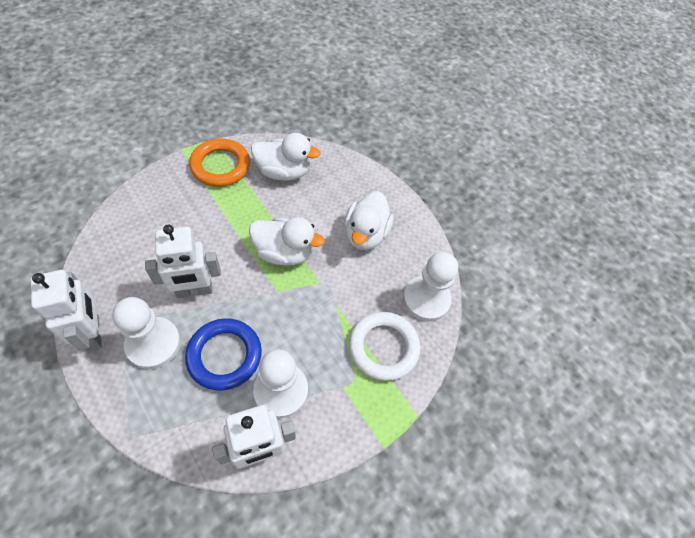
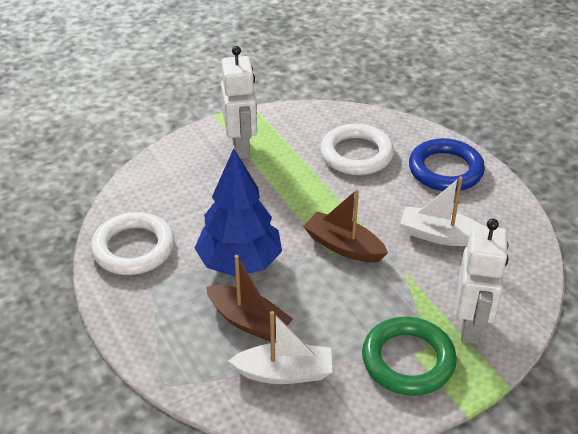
blue tree: none = 0 -> [195,148,282,277] = 1
brown boat: none = 0 -> [206,255,293,341] [303,189,388,263] = 2
green ring: none = 0 -> [362,317,457,395] = 1
orange ring: [189,139,250,187] = 1 -> none = 0
white boat: none = 0 -> [229,311,332,384] [400,176,483,246] = 2
white duck: [249,217,325,265] [251,133,321,181] [344,191,394,250] = 3 -> none = 0
white pawn: [112,297,181,369] [253,349,308,418] [403,252,458,322] = 3 -> none = 0
white ring: [349,312,420,381] = 1 -> [91,212,175,275] [320,124,394,175] = 2
white robot: [31,270,102,351] [145,225,221,298] [212,405,296,469] = 3 -> [221,46,257,159] [456,219,509,344] = 2

